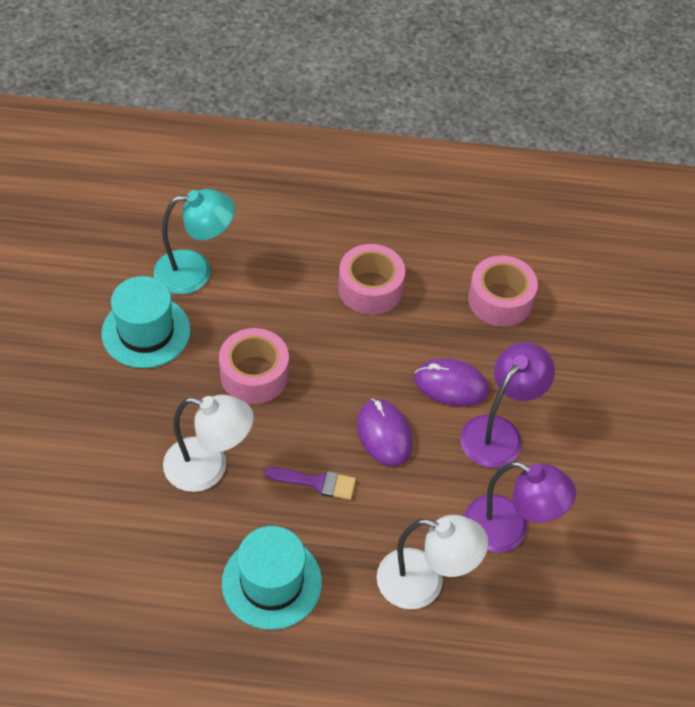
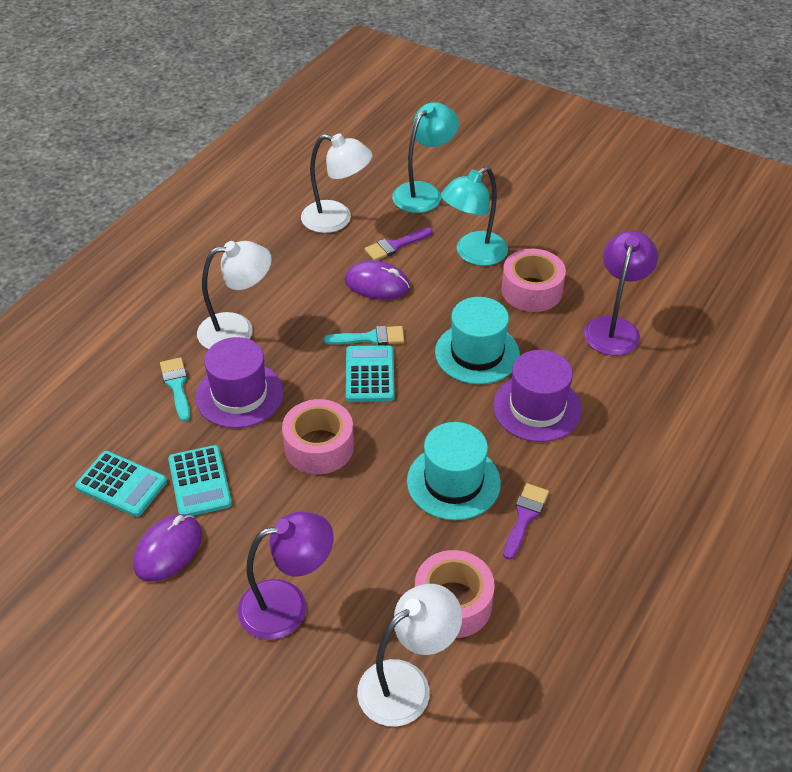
purple brush: [265,467,356,500] = 1 -> [364,228,433,260] [503,483,549,560] = 2
purple hat: none = 0 -> [196,337,284,428] [493,350,582,442] = 2
turquoise brush: none = 0 -> [160,357,190,422] [324,326,404,345] = 2
turquoise calculator: none = 0 -> [75,451,167,517] [168,445,232,516] [346,345,395,402] = 3
turquoise lamp: [154,189,235,294] = 1 -> [392,102,459,213] [441,167,508,266] = 2
white lamp: [163,395,254,492] [377,515,488,609] = 2 -> [197,241,272,349] [301,134,372,233] [357,584,462,727] = 3

